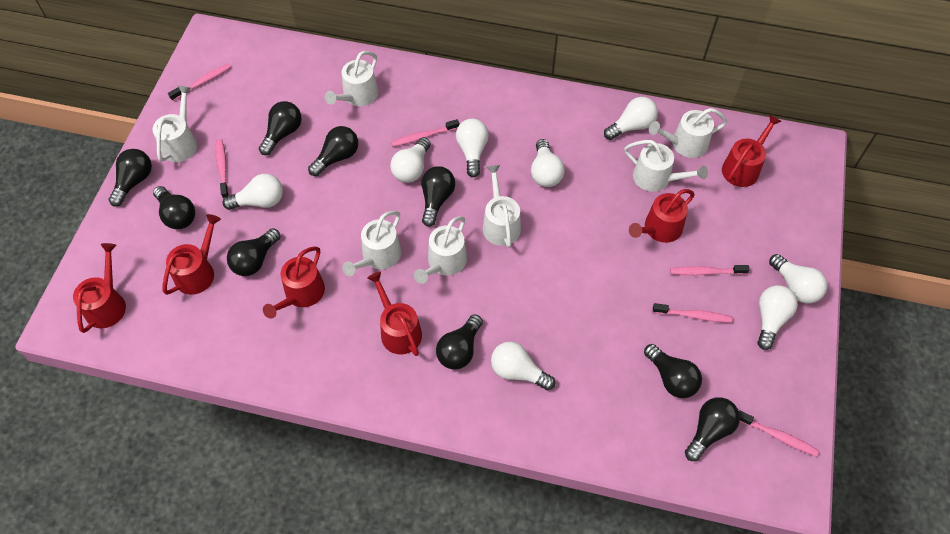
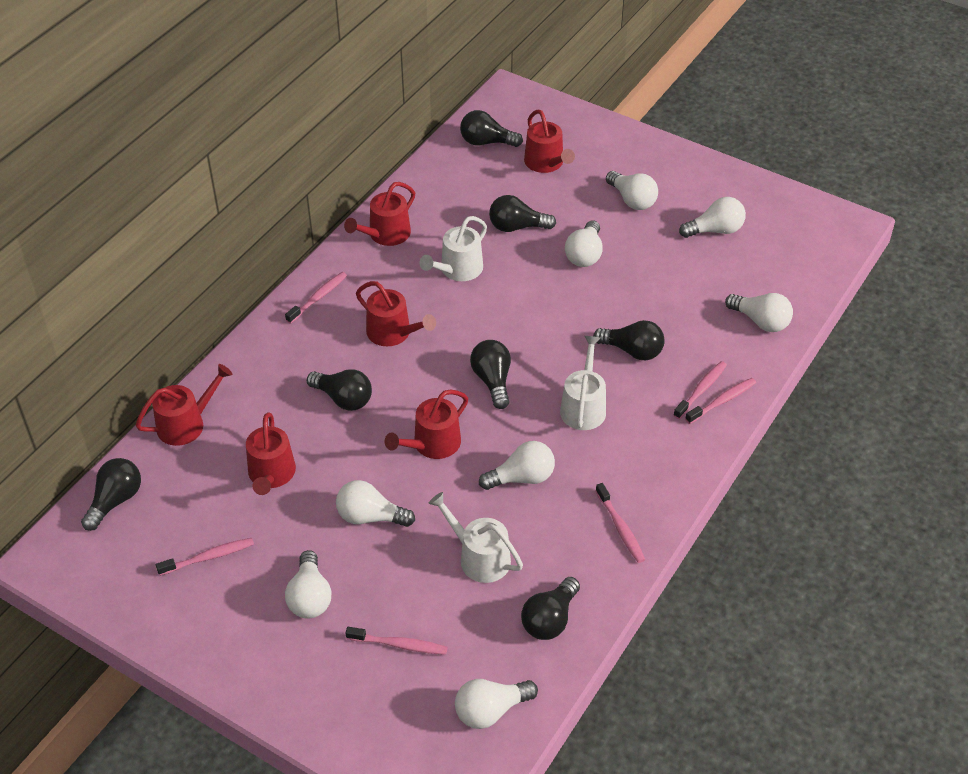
black light bulb: [109,149,152,207] [153,186,195,229] [227,228,281,276] [259,101,302,155] [308,126,359,176] [422,166,455,227] [436,314,483,370] [644,344,702,398] [685,397,740,461] = 9 -> [81,458,141,531] [307,369,372,411] [460,110,523,147] [470,340,511,409] [489,195,556,232] [521,577,580,640] [593,320,665,360] = 7
white watering can: [153,86,197,162] [325,51,378,106] [342,211,401,276] [414,216,467,284] [483,165,521,248] [624,140,708,192] [649,108,727,158] = 7 -> [420,216,487,281] [428,492,523,583] [560,336,606,430] = 3

